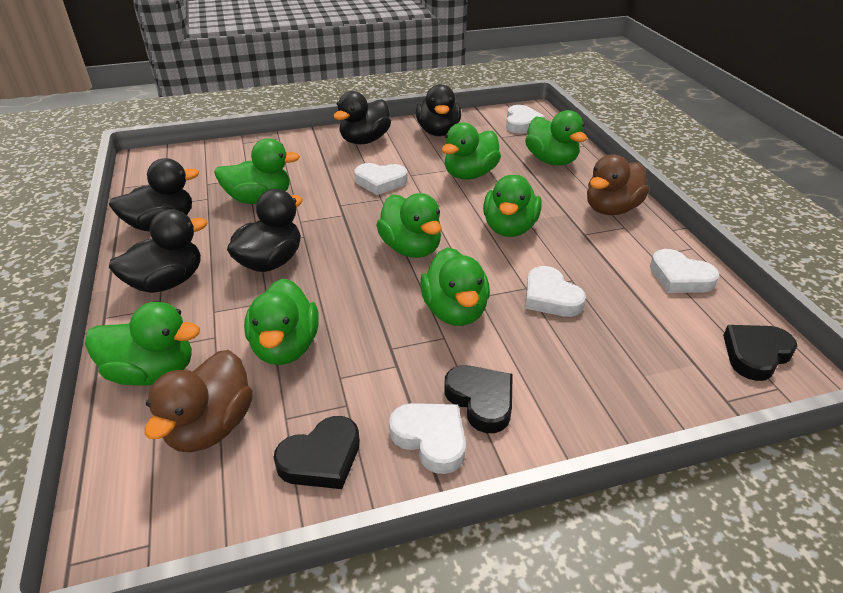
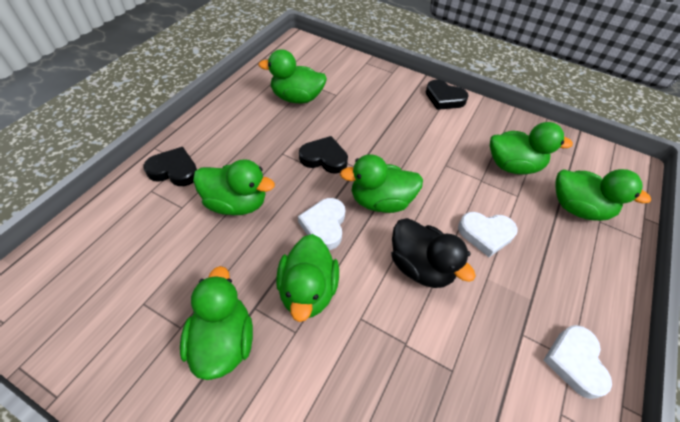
black duck: [109,158,199,231] [109,209,207,293] [227,189,303,272] [334,91,391,144] [416,84,461,136] = 5 -> [391,218,476,288] = 1
brown duck: [145,350,253,452] [587,154,649,215] = 2 -> none = 0
green duck: [85,302,200,386] [214,138,300,204] [244,278,319,365] [376,193,442,258] [420,247,490,326] [442,122,501,180] [483,175,542,237] [525,110,587,166] = 8 -> [180,266,253,380] [193,159,275,215] [258,49,327,103] [276,234,339,322] [340,154,423,213] [490,122,573,175] [555,169,651,221] = 7
white heart: [354,163,407,195] [389,403,466,474] [506,105,545,133] [525,266,586,317] [650,249,720,293] = 5 -> [298,198,345,250] [458,212,518,257] [543,325,612,399] = 3

